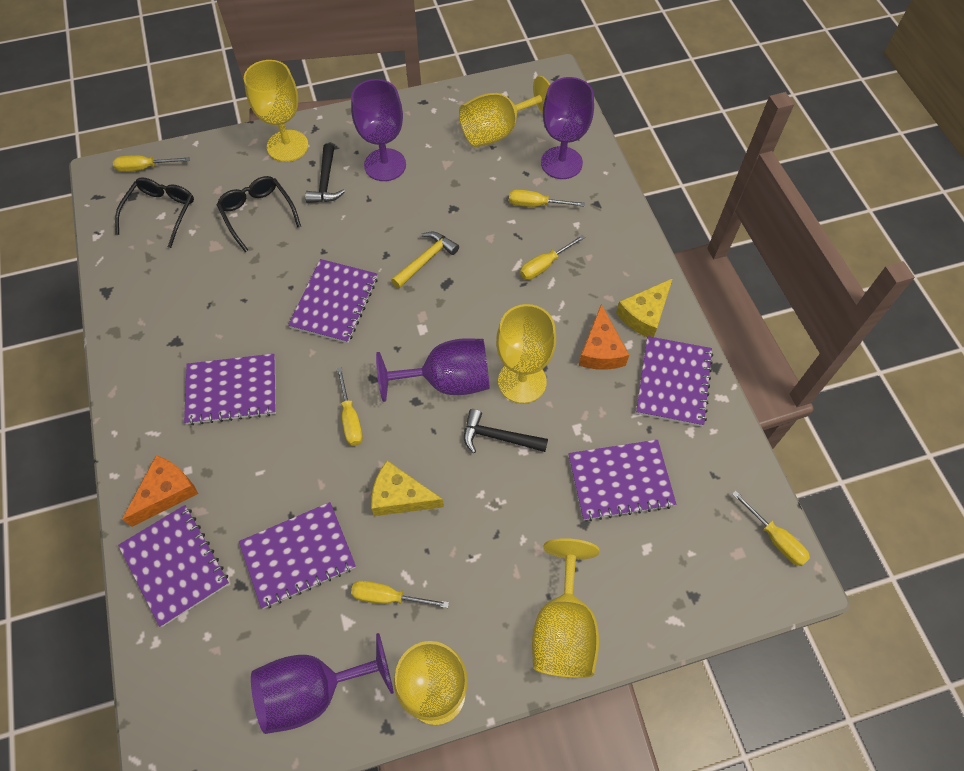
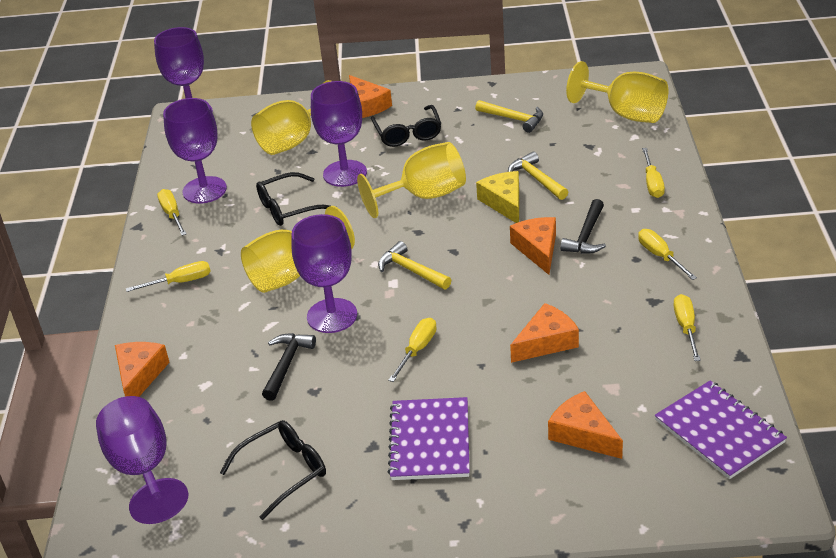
black glasses: [115,177,194,248] [217,176,301,252] = 2 -> [220,420,326,520] [256,172,330,226] [371,105,441,147] = 3
orange cheese: [122,455,198,527] [579,304,629,370] = 2 -> [115,342,170,397] [349,75,392,118] [510,217,556,275] [510,303,579,363] [548,391,623,459] = 5
purple goblet: [251,633,394,734] [351,79,406,181] [376,338,490,402] [541,77,594,179] = 4 -> [96,396,188,524] [154,27,213,113] [163,98,227,204] [292,214,357,333] [311,81,367,187] = 5
purple notebook: [118,505,229,627] [184,354,276,425] [239,502,356,609] [288,259,378,343] [568,440,676,521] [636,336,713,427] = 6 -> [388,397,470,480] [655,380,787,479] = 2
yellow cheese: [371,461,444,516] [616,278,673,337] = 2 -> [476,171,519,223] = 1
yellow goblet: [244,60,308,162] [394,641,468,725] [459,76,550,147] [496,304,556,404] [532,538,600,678] = 5 -> [241,206,355,293] [251,80,331,155] [357,142,466,218] [566,61,668,123] = 4
yellow hammer: [391,232,459,288] = 1 -> [378,241,451,289] [475,100,543,133] [508,151,568,200] = 3

